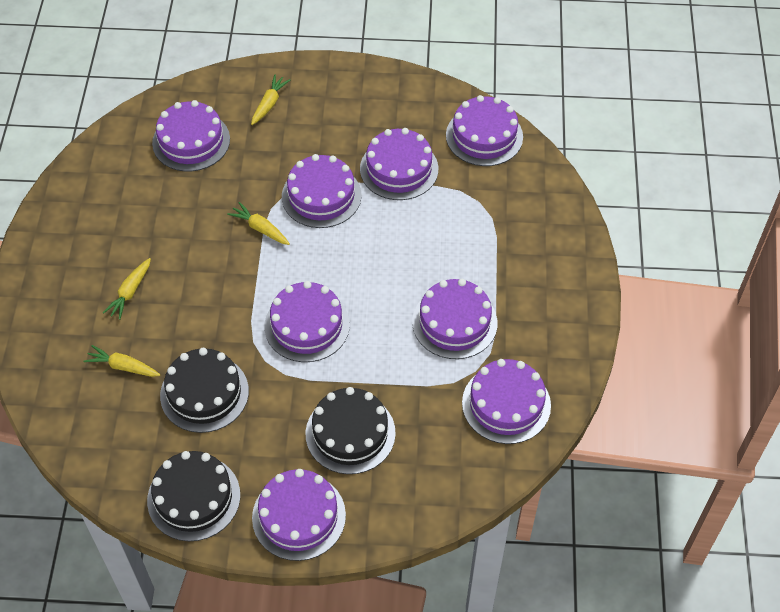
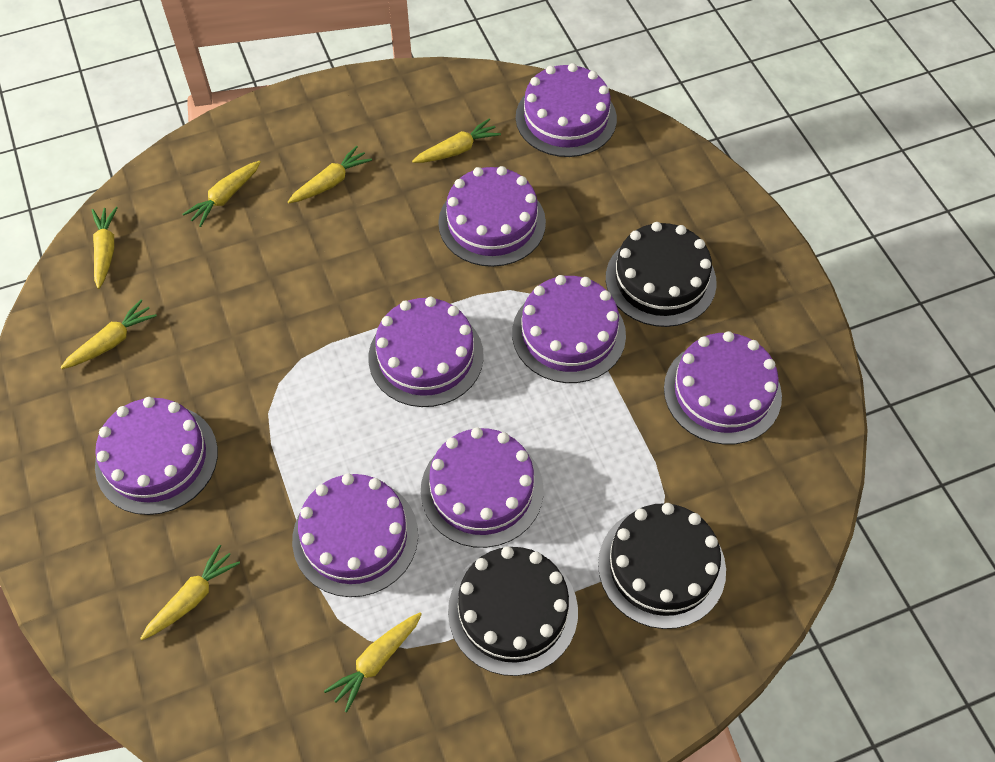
yellow carrot: [83,345,160,377] [103,258,151,320] [227,202,290,245] [251,75,290,125] = 4 -> [60,300,157,369] [92,207,118,289] [140,545,240,640] [183,161,261,227] [288,146,372,203] [324,612,422,712] [412,119,501,163] = 7

